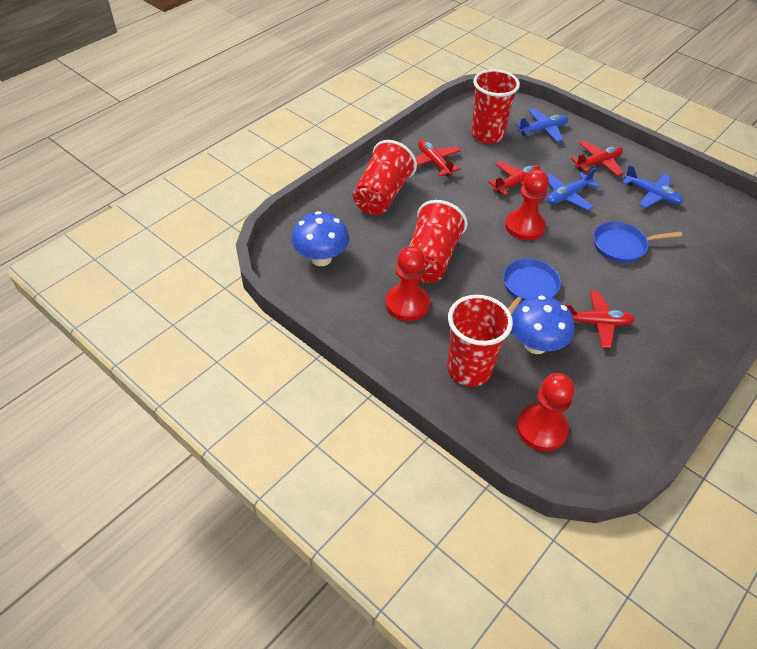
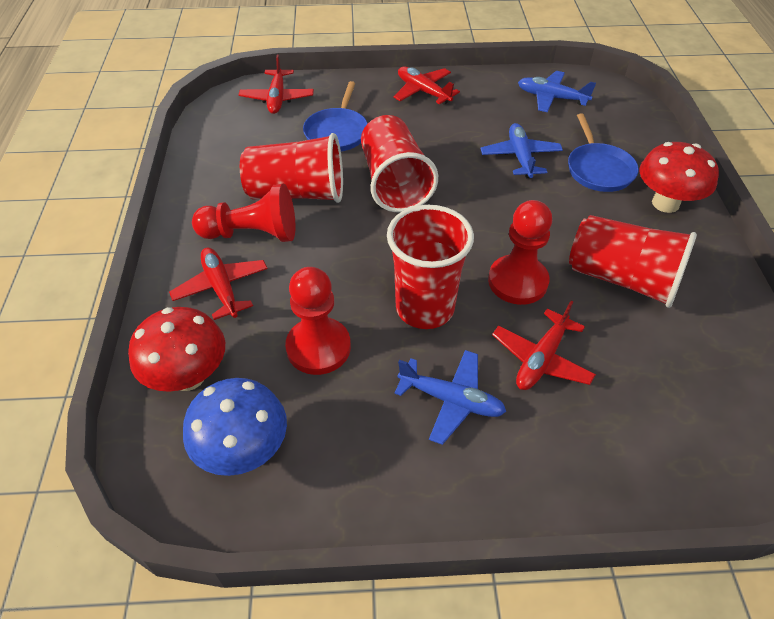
blue mushroom: [291,211,349,266] [511,295,574,354] = 2 -> [183,378,287,476] = 1
red mushroom: none = 0 -> [128,307,225,392] [640,142,719,213] = 2

